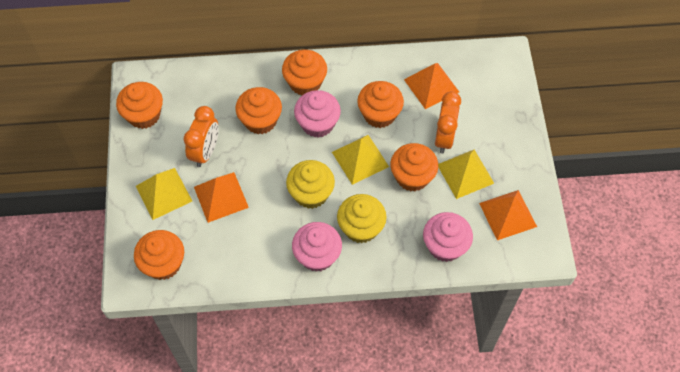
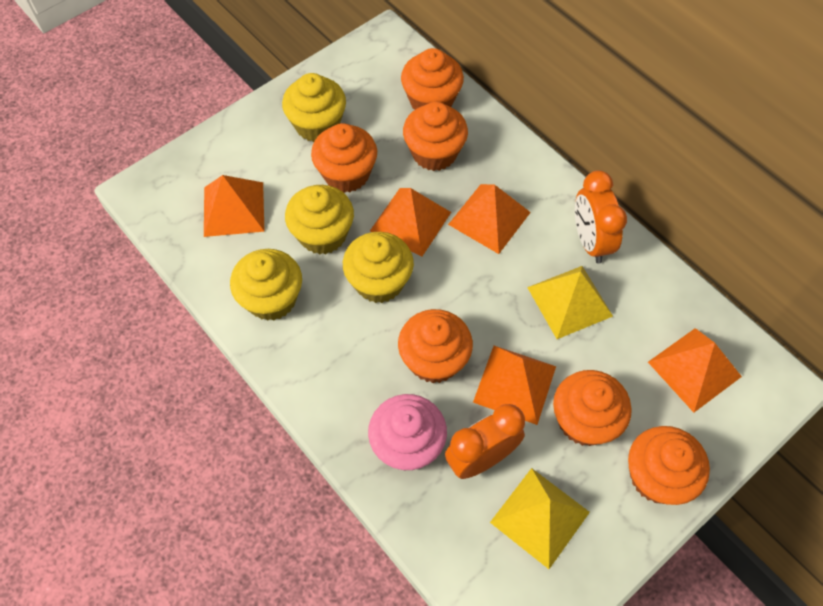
orange pyramid: [194,172,249,223] [404,63,459,109] [479,190,537,240] = 3 -> [204,175,265,237] [370,188,451,257] [448,184,531,254] [473,346,556,425] [648,328,742,412] = 5
pink cupcake: [292,222,342,272] [294,90,341,138] [423,212,473,262] = 3 -> [368,394,447,471] = 1
yellow cupcake: [286,160,335,209] [337,194,387,243] = 2 -> [230,249,302,321] [282,73,346,142] [285,185,354,255] [343,232,414,303] = 4
yellow pyramid: [136,168,192,220] [332,135,389,185] [438,150,494,199] = 3 -> [490,468,590,569] [527,266,613,339] = 2

